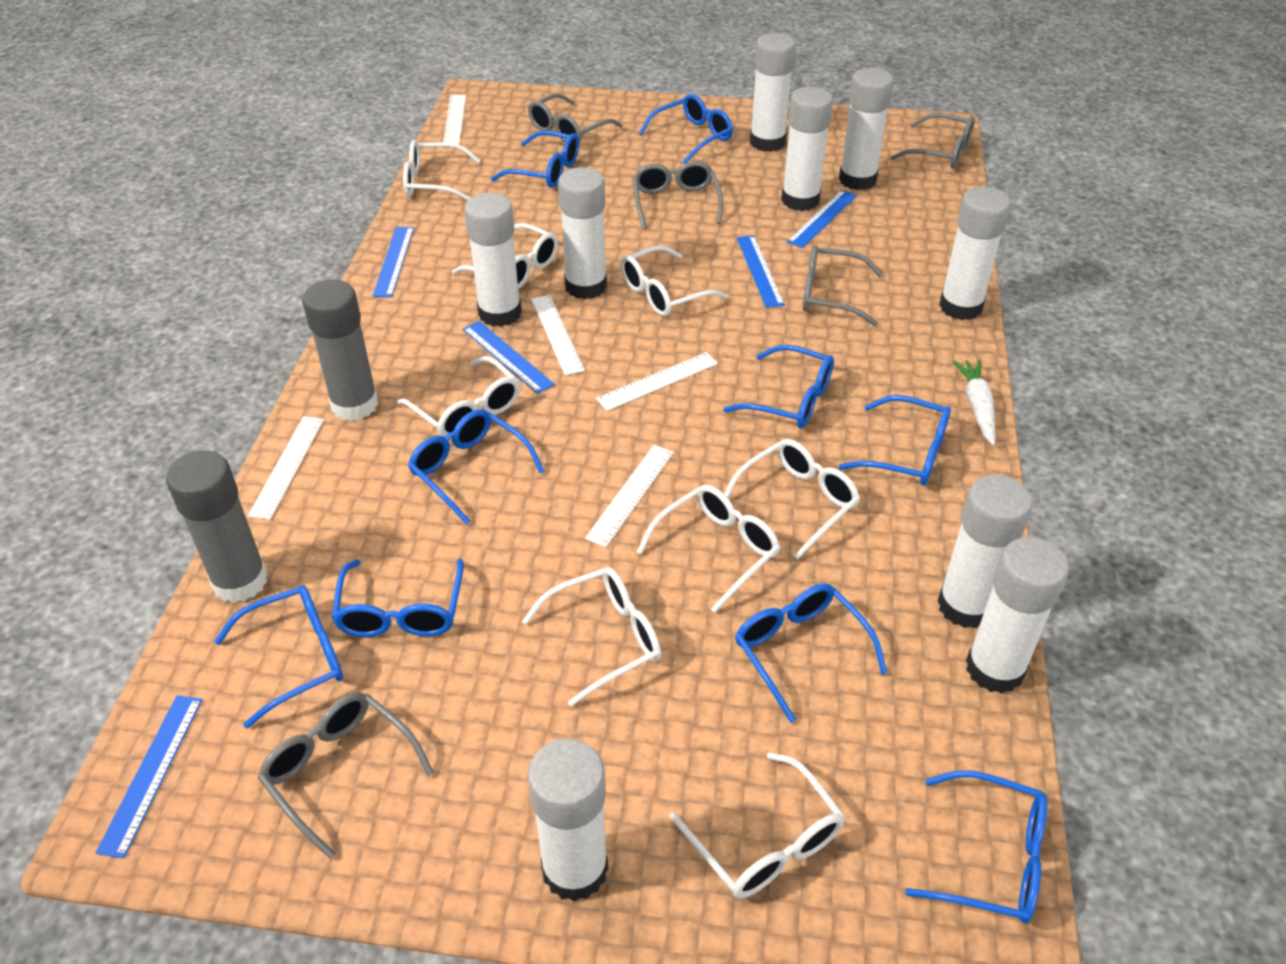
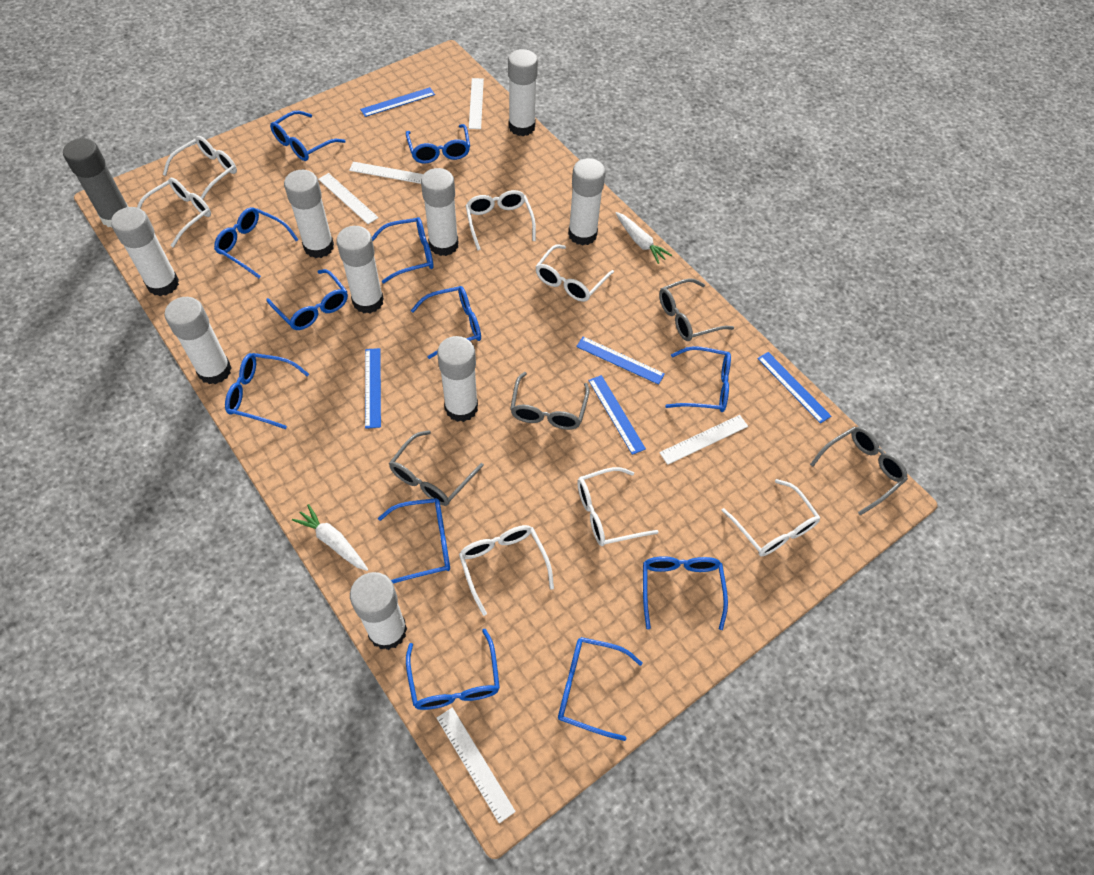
blue glasses: [214,585,343,728] [332,559,464,637] [408,409,545,525] [491,130,579,188] [638,94,733,164] [723,345,834,428] [735,583,887,723] [839,395,951,485] [905,770,1048,923] = 9 -> [214,207,298,278] [225,353,309,429] [266,269,348,330] [270,111,346,161] [372,217,434,283] [378,498,450,584] [406,124,470,163] [406,629,500,710] [410,286,481,359] [558,637,643,741] [643,556,728,630] [665,346,731,412] = 12
grey glasses: [258,692,434,859] [528,93,622,143] [633,161,723,229] [803,245,883,326] [890,113,975,169] = 5 -> [389,430,484,506] [510,372,589,430] [659,278,734,341] [810,427,908,516] = 4
grey glue stick: [166,450,268,603] [302,280,379,421] = 2 -> [63,138,128,227] = 1
white carrot: [953,360,995,445] = 1 -> [292,504,369,571] [616,212,672,264] = 2
white glasses: [397,356,520,439] [403,140,481,201] [452,223,558,289] [522,567,661,706] [621,245,728,316] [637,485,780,613] [670,752,845,899] [724,439,860,559] = 8 -> [137,178,211,247] [163,136,237,199] [459,525,554,616] [466,190,536,251] [535,245,614,302] [577,467,659,546] [721,479,820,556] = 7

